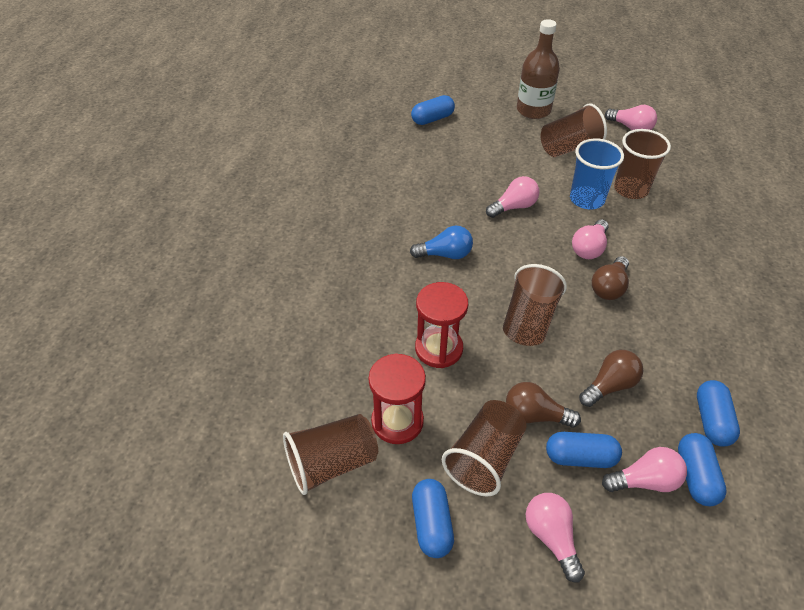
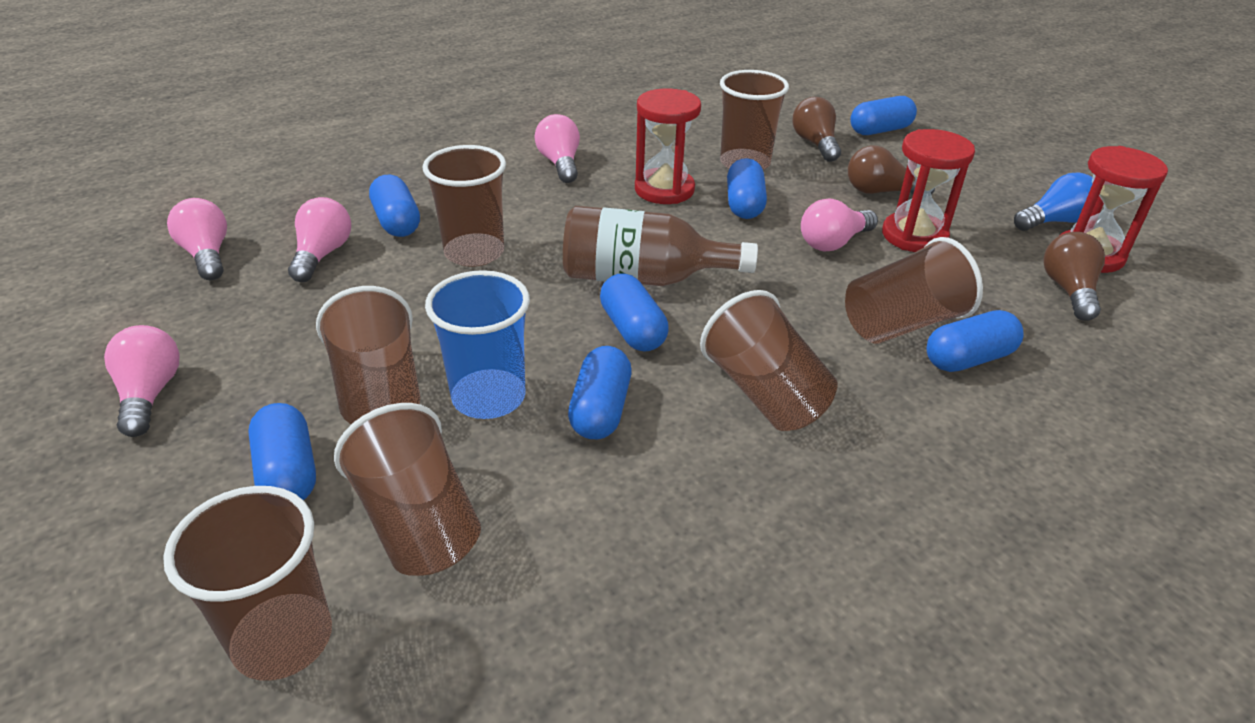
blue capsule: [411,95,455,125] [412,479,454,558] [546,432,622,468] [678,433,727,506] [697,380,740,447] = 5 -> [248,403,316,500] [369,175,420,237] [568,346,631,439] [600,273,669,352] [727,158,767,219] [850,96,917,135] [926,310,1024,372] = 7
brown cup: [283,414,378,495] [442,400,526,496] [503,264,567,346] [540,103,607,157] [614,129,671,199] = 5 -> [163,486,332,681] [316,286,421,424] [334,403,481,576] [423,145,506,267] [700,290,838,431] [720,70,789,170] [845,237,983,344] = 7
red hourglass: [369,353,426,444] [415,282,468,368] = 2 -> [635,88,701,204] [882,129,975,252] [1059,146,1168,273] = 3

